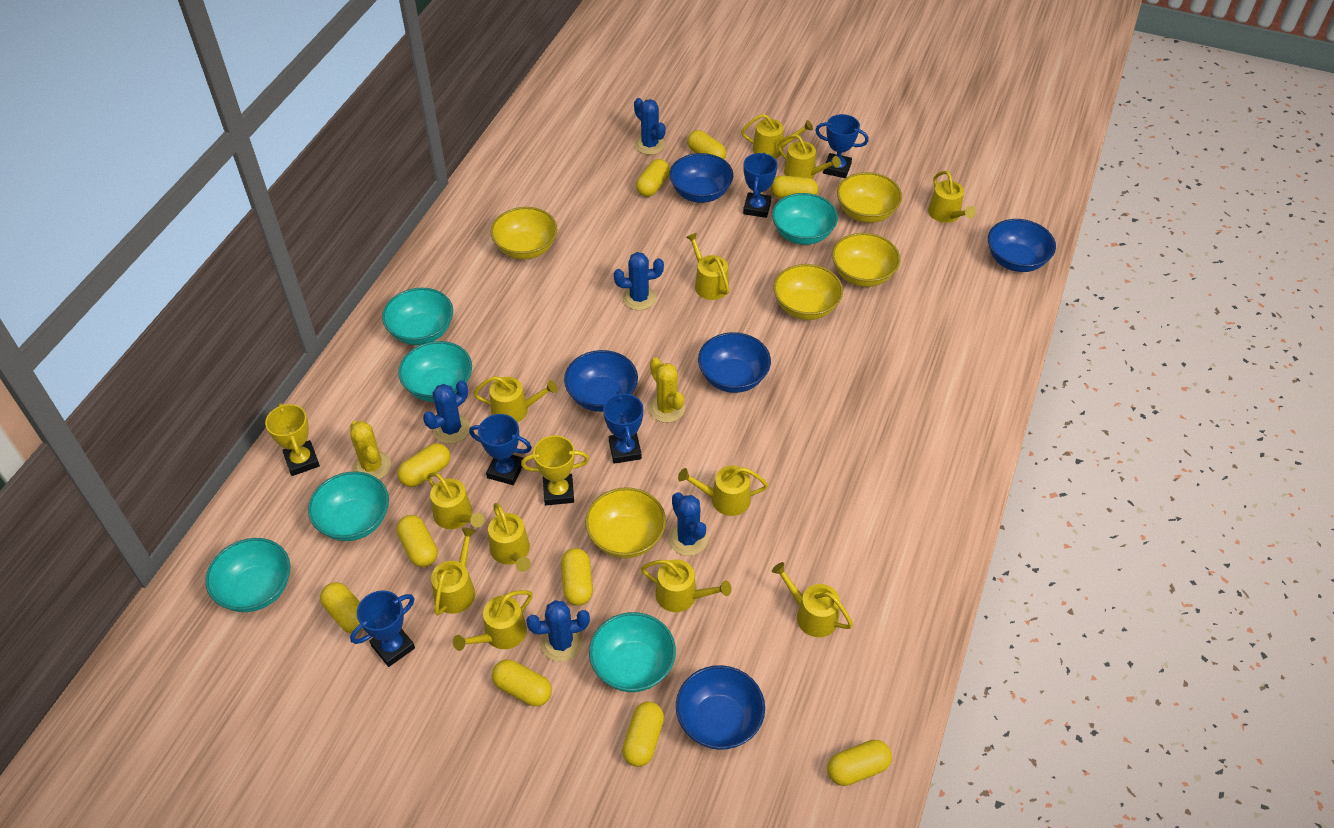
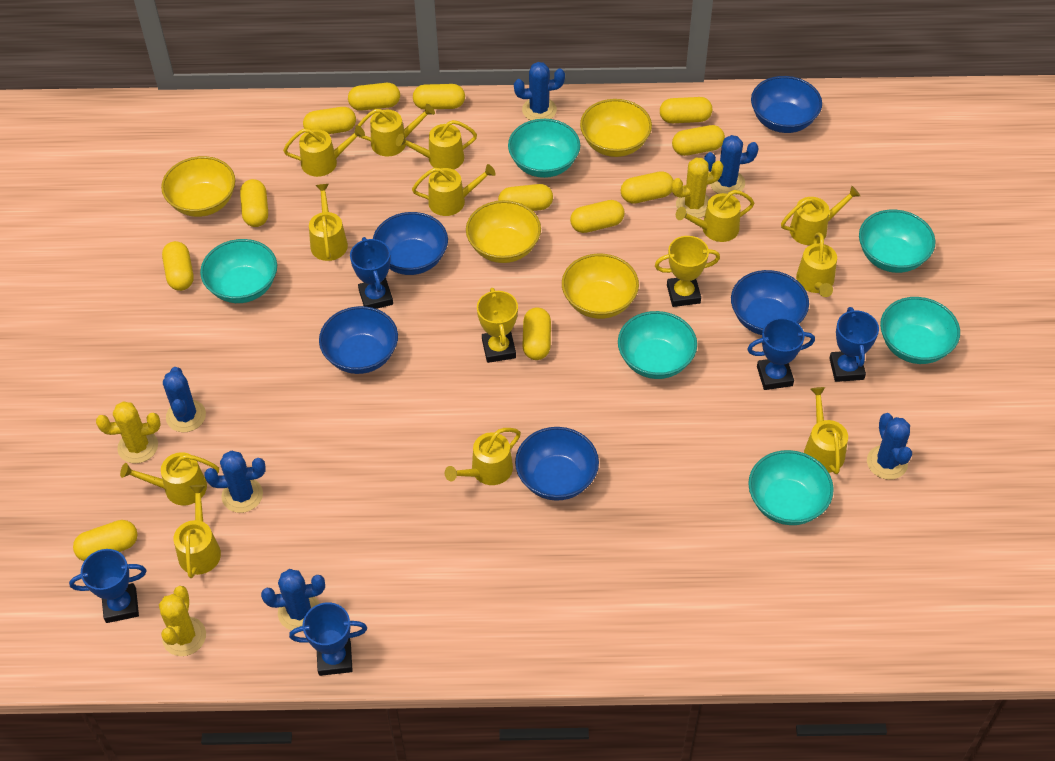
blue cactus: [423,380,470,444] [526,600,590,662] [614,252,664,310] [634,98,666,155] [668,492,708,556] = 5 -> [163,367,206,432] [204,451,266,513] [261,569,325,630] [514,62,565,120] [704,135,759,196] [867,413,912,480] = 6
yellow bowl: [491,207,557,259] [585,487,666,558] [773,264,843,320] [832,233,900,287] [837,172,902,223] = 5 -> [161,156,235,217] [466,200,541,263] [562,254,639,319] [580,99,652,157] = 4
yellow cactus: [350,421,391,479] [649,358,685,423] = 2 -> [96,402,161,463] [159,586,206,656] [671,158,723,218] = 3
yellow capsule: [320,582,363,634] [396,515,438,567] [397,443,451,487] [492,659,552,706] [561,548,593,606] [622,702,664,767] [636,159,670,197] [687,130,726,159] [770,176,818,199] [827,740,892,786] = 10 -> [73,520,138,561] [162,241,194,291] [240,179,268,227] [303,107,356,134] [348,83,400,111] [413,84,465,109] [498,184,553,211] [522,307,551,360] [570,200,625,233] [621,171,673,204] [660,97,712,123] [672,125,725,156] = 12

